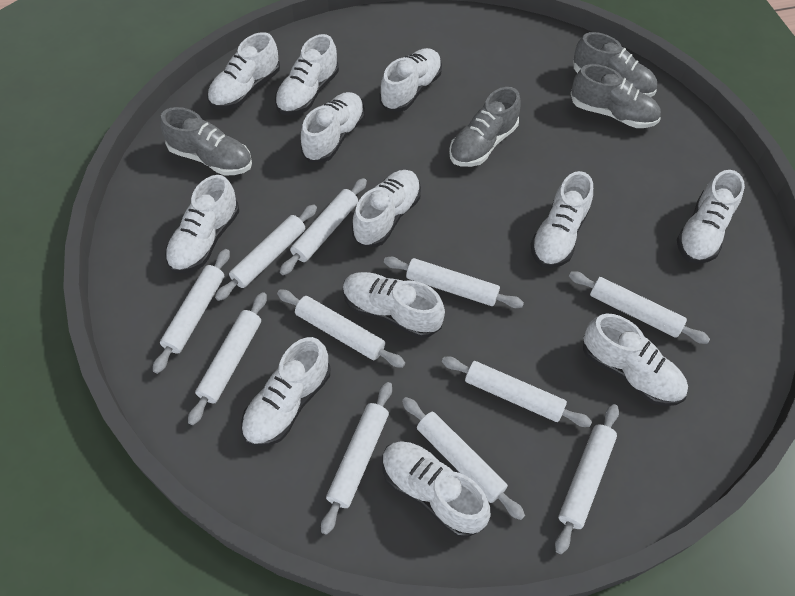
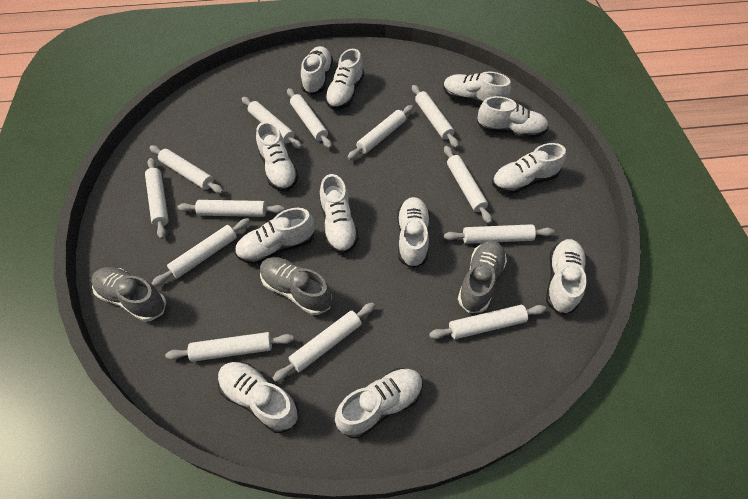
grey shoe: [160,107,252,175] [449,87,521,167] [571,64,661,128] [573,32,657,97] = 4 -> [91,267,166,322] [260,257,332,315] [458,240,507,313] = 3
white rolling pin: [153,249,230,374] [188,292,267,425] [215,205,317,301] [277,290,405,368] [280,178,367,275] [321,382,392,535] [384,257,524,308] [402,397,525,520] [442,356,592,427] [555,404,619,554] [569,271,710,344] = 11 -> [145,158,169,239] [150,145,223,193] [152,218,250,287] [165,332,294,362] [177,200,285,217] [242,97,302,149] [273,303,375,382] [287,88,332,149] [347,105,413,160] [412,85,459,148] [429,305,546,339] [444,146,492,224] [444,224,554,244] = 13

